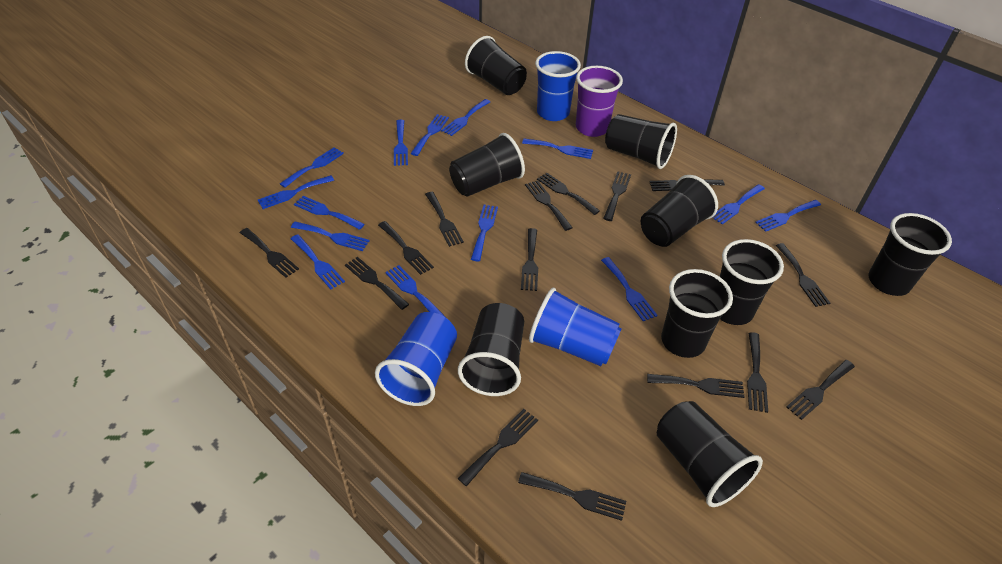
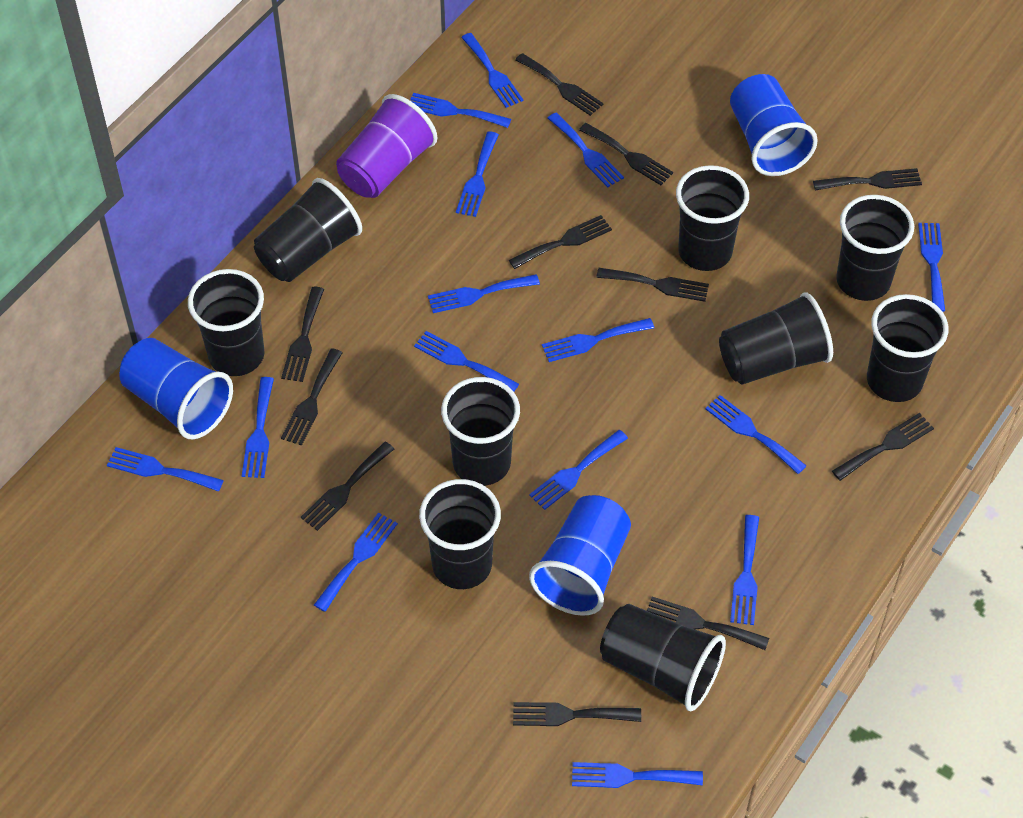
black fork: [240,228,299,278] [345,257,409,310] [378,221,434,275] [425,192,464,247] [458,409,538,486] [518,472,626,521] [521,228,538,291] [525,180,573,231] [537,173,600,215] [603,171,631,221] [647,374,745,398] [649,180,725,191] [747,332,768,413] [776,243,830,307] [786,360,855,420] = 15 -> [281,287,324,382] [281,348,343,446] [301,442,394,531] [509,215,612,269] [513,702,641,726] [515,53,603,116] [579,123,673,185] [596,268,709,302] [647,597,769,650] [813,168,922,191] [832,413,934,481] = 11
blue fork: [258,175,334,209] [280,147,344,188] [291,222,369,251] [291,235,345,289] [294,196,364,230] [385,265,445,317] [394,120,408,166] [410,114,449,156] [441,99,490,136] [471,205,498,261] [522,138,593,159] [601,257,657,321] [712,184,765,224] [755,200,821,232] = 14 -> [107,447,224,491] [242,377,274,478] [314,513,398,612] [411,93,511,128] [414,331,519,391] [428,274,540,313] [456,132,499,217] [461,33,524,108] [529,430,628,510] [542,318,654,362] [548,112,624,187] [572,762,703,788] [705,395,807,474] [730,515,759,625] [918,223,945,312] = 15

